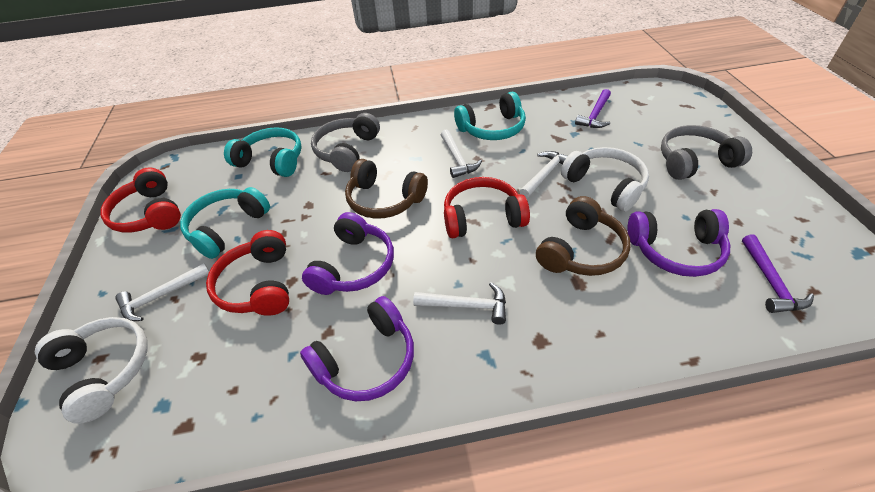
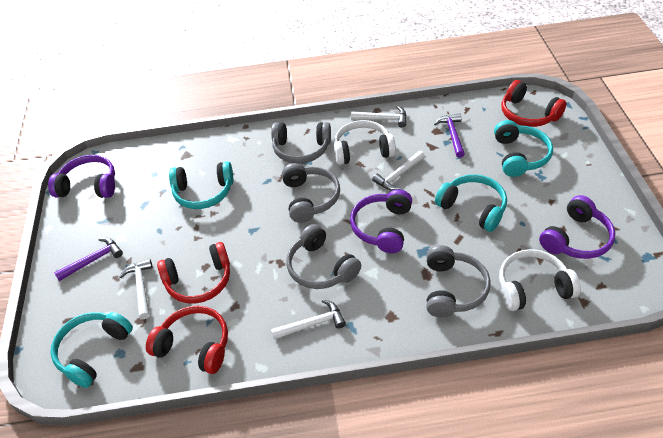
brown headphones: [345,159,428,219] [536,196,631,276] = 2 -> none = 0
grey headphones: [311,113,380,172] [661,125,752,180] = 2 -> [271,122,331,164] [282,163,340,223] [286,224,361,289] [426,245,491,317] = 4
turquoise headphones: [180,187,270,259] [224,127,302,177] [454,92,526,140] = 3 -> [50,312,133,388] [169,161,233,209] [435,174,507,232] [494,120,553,177] = 4

